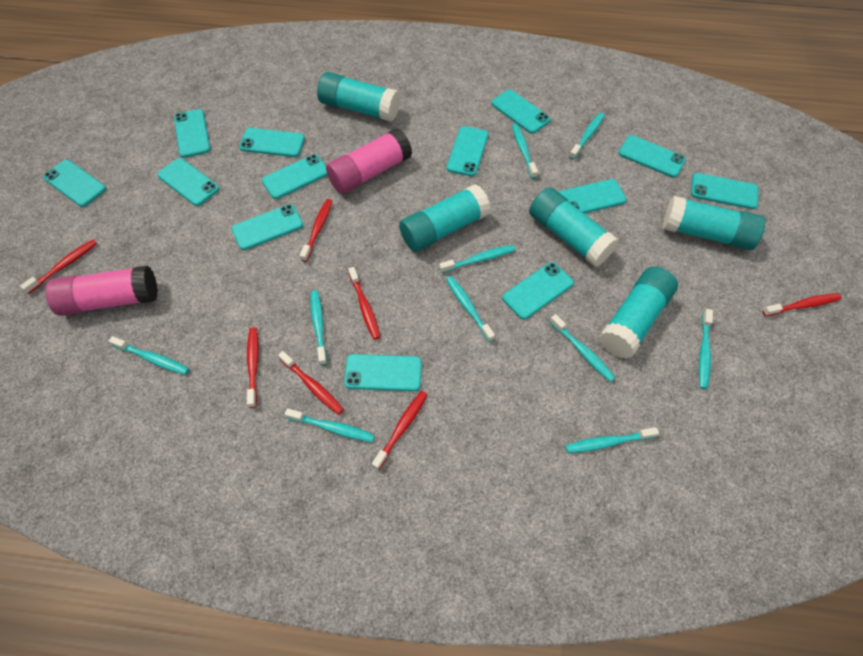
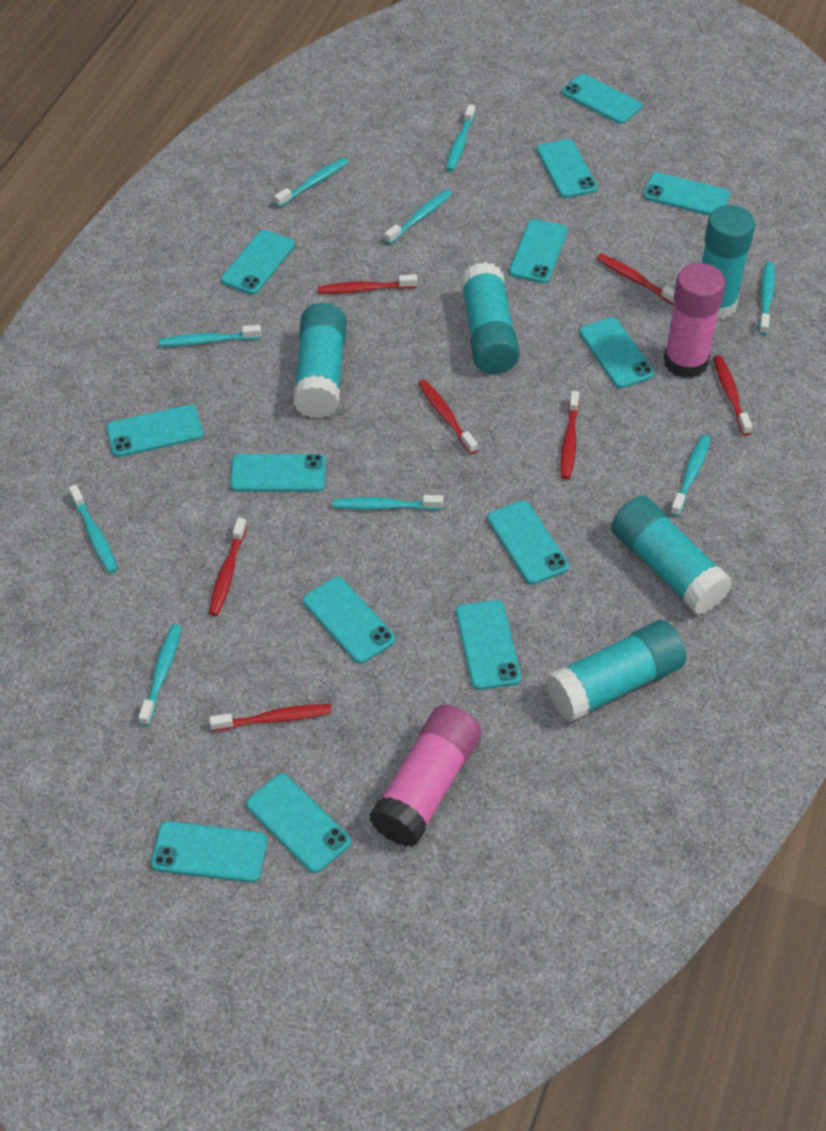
turquoise toothbrush: [109,336,189,375] [285,408,375,442] [311,290,327,365] [439,245,515,273] [446,276,495,342] [512,124,538,179] [550,314,616,382] [565,427,659,453] [569,113,605,160] [699,309,713,389] = 10 -> [69,485,118,573] [138,624,181,726] [159,325,261,347] [274,158,348,207] [332,495,443,510] [385,190,452,244] [446,104,475,171] [670,435,710,517] [758,262,775,335] = 9

